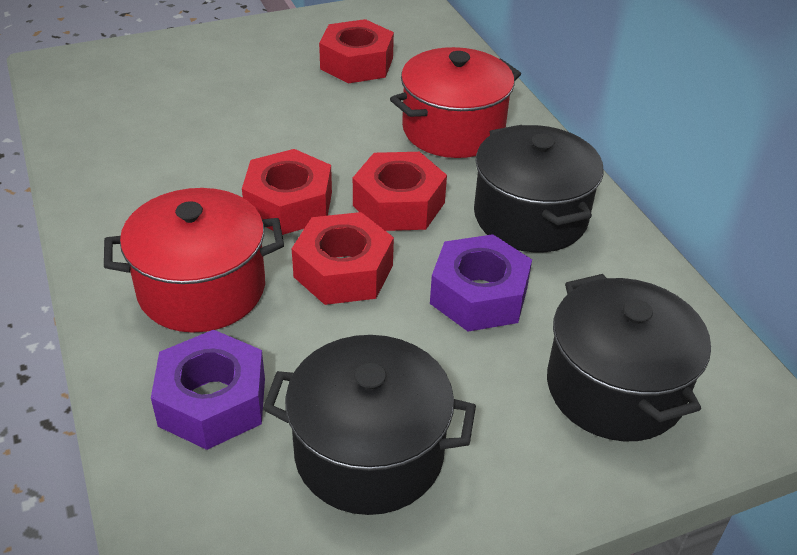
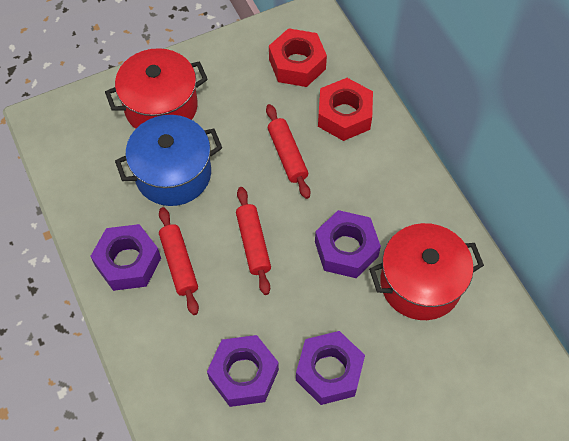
black pot: [263,335,476,515] [474,125,604,253] [547,274,711,441] = 3 -> none = 0
blue pot: none = 0 -> [115,115,222,206] = 1
purple nut: [151,330,265,450] [430,234,532,331] = 2 -> [90,224,161,291] [207,335,279,407] [296,331,365,405] [315,210,381,278] = 4
red nut: [242,149,332,235] [292,212,394,305] [319,19,394,84] [353,152,447,231] = 4 -> [269,28,327,87] [318,78,373,141] = 2
red rolling pin: none = 0 -> [159,207,199,315] [236,187,271,295] [266,104,310,199] = 3

